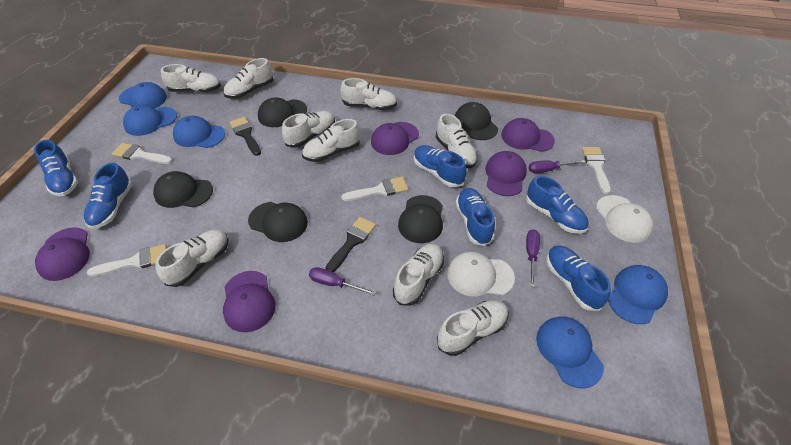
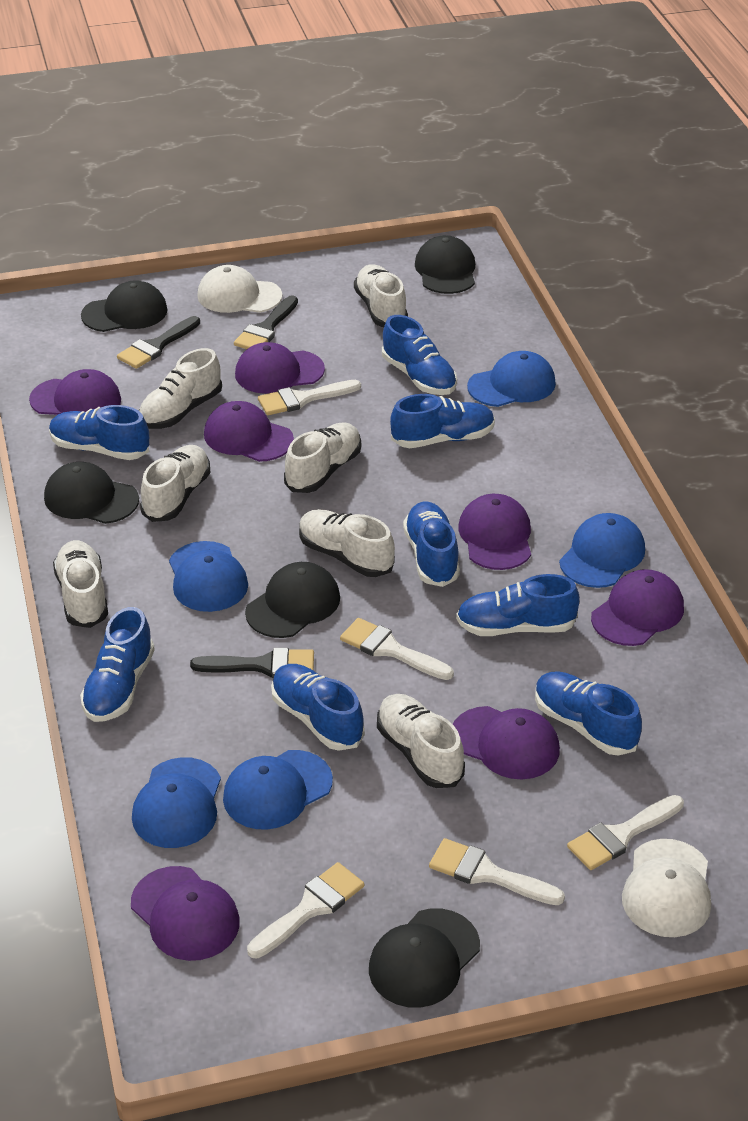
black brush: [229,117,261,156] [325,217,376,272] = 2 -> [117,316,200,369] [190,648,314,678] [234,295,298,349] = 3
blue shoe: [34,140,78,196] [84,163,133,229] [414,145,467,187] [456,188,495,246] [526,176,589,234] [546,245,611,311] = 6 -> [49,405,149,460] [80,607,155,722] [271,664,365,751] [382,315,457,395] [390,394,495,448] [403,501,460,587] [456,574,580,636] [535,671,642,756] = 8
purple cap: [35,227,90,281] [223,271,276,332] [371,122,419,155] [485,151,527,196] [501,118,555,152] = 5 -> [29,369,121,415] [131,866,240,961] [204,401,294,462] [235,342,325,394] [453,706,560,779] [458,494,531,570] [591,569,684,646] = 7
purple screwdriver: [309,267,376,295] [526,229,540,287] [529,160,586,173] = 3 -> none = 0
white brush: [87,244,167,277] [112,143,173,164] [341,177,408,201] [582,147,611,194] = 4 -> [247,862,364,959] [258,380,361,415] [340,618,454,680] [429,838,565,905] [567,795,684,870] = 5
white shoe: [155,230,229,287] [161,64,221,93] [223,58,274,99] [282,111,335,148] [302,119,360,162] [340,78,397,110] [393,243,444,306] [436,114,478,168] [437,300,509,356] = 9 -> [53,540,108,628] [138,348,222,429] [140,445,210,522] [284,422,361,493] [299,509,395,577] [354,264,408,327] [377,694,465,788] = 7

